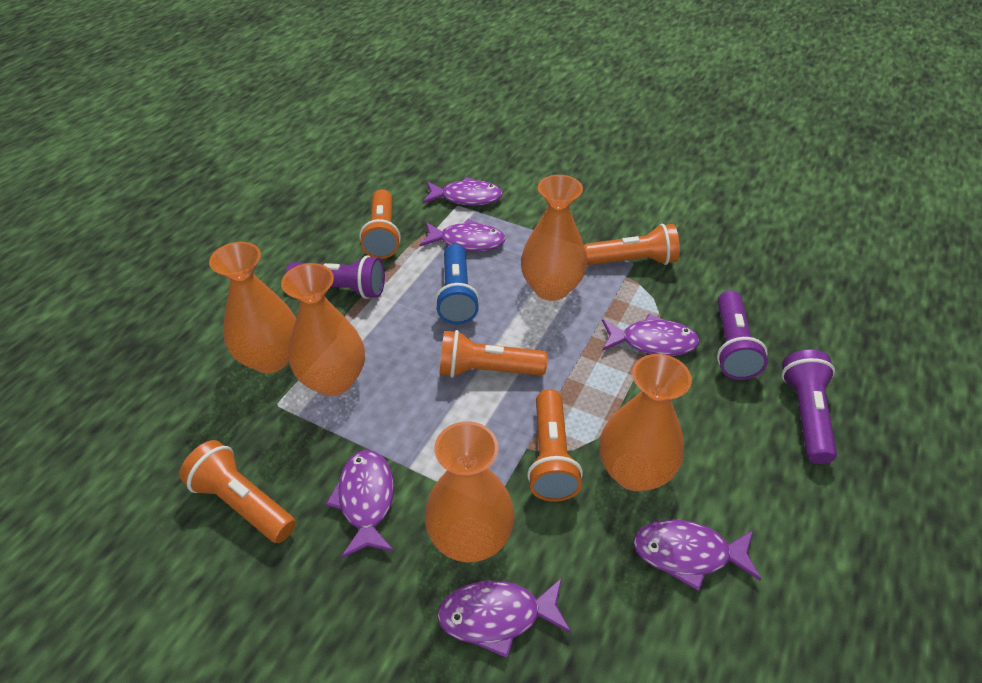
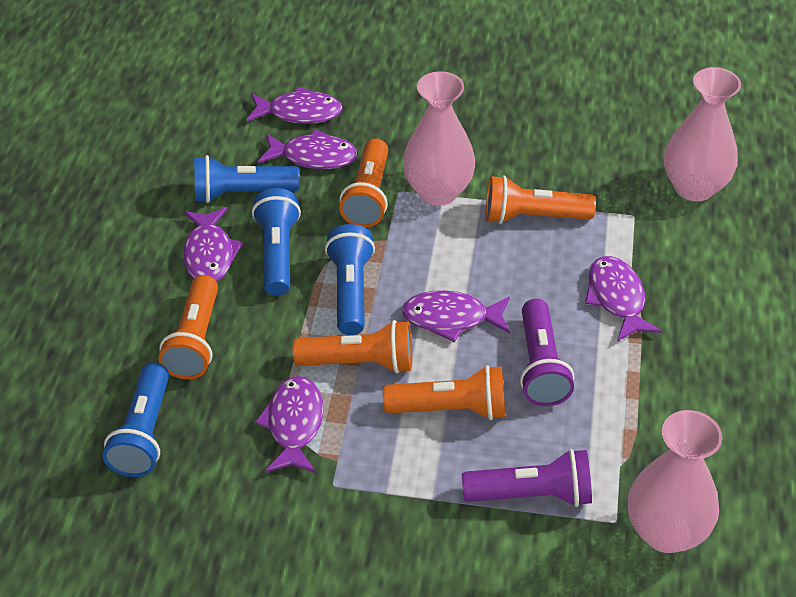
blue flashlight: [435,244,480,324] = 1 -> [103,362,169,477] [194,155,300,203] [252,188,301,295] [325,224,375,335] = 4
orange vase: [209,242,296,373] [281,263,365,396] [425,421,515,563] [521,175,587,301] [599,354,692,491] = 5 -> none = 0
pink vase: none = 0 -> [403,71,475,205] [628,410,722,553] [664,67,741,201] = 3
purple flashlight: [286,255,385,299] [717,290,768,380] [781,350,837,464] = 3 -> [462,449,592,507] [520,299,574,406] = 2

